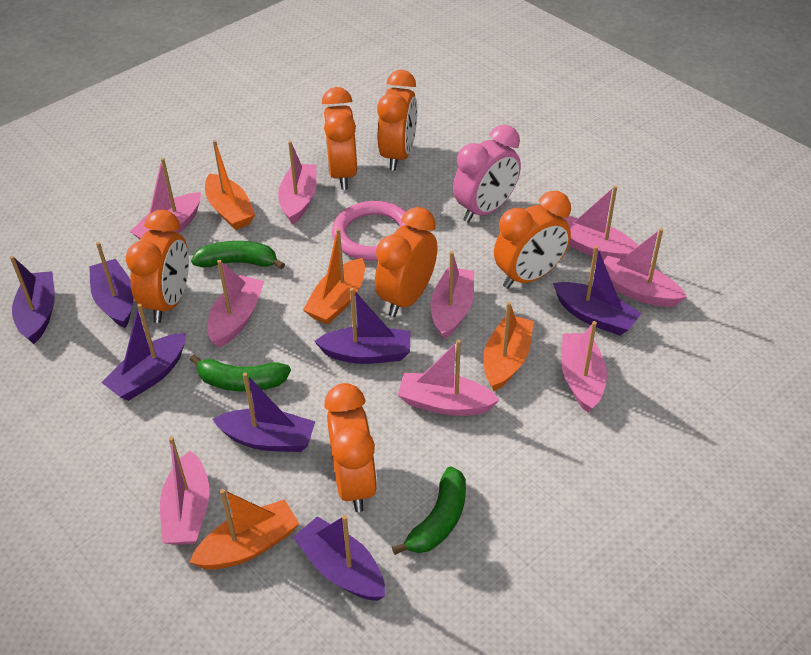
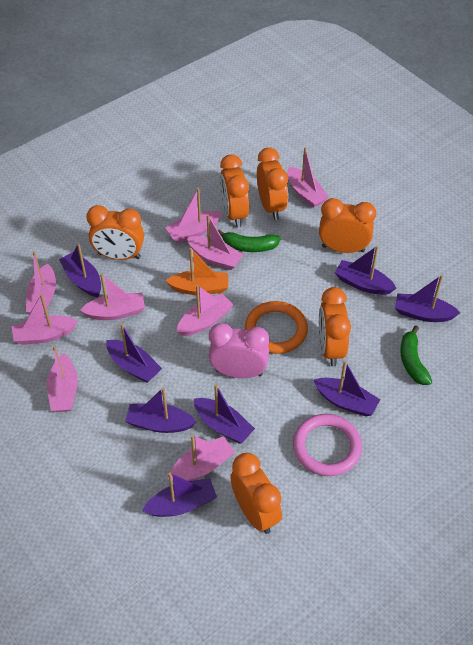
green banana: [190,355,291,392] [191,241,285,269] [392,466,466,555] = 3 -> [218,230,280,252] [400,326,432,385] = 2
orange boat: [190,489,300,570] [205,140,255,230] [303,228,365,325] [483,302,534,391] = 4 -> [166,248,228,295] = 1
orange ring: none = 0 -> [245,301,308,354] = 1
purple boat: [10,256,55,344] [89,242,134,328] [101,304,186,401] [212,372,315,452] [293,515,385,601] [314,288,410,364] [553,246,642,336] = 7 -> [59,244,101,298] [106,323,162,383] [125,388,196,433] [142,472,217,517] [194,384,255,444] [313,361,380,416] [335,246,397,295] [395,275,460,322] = 8

